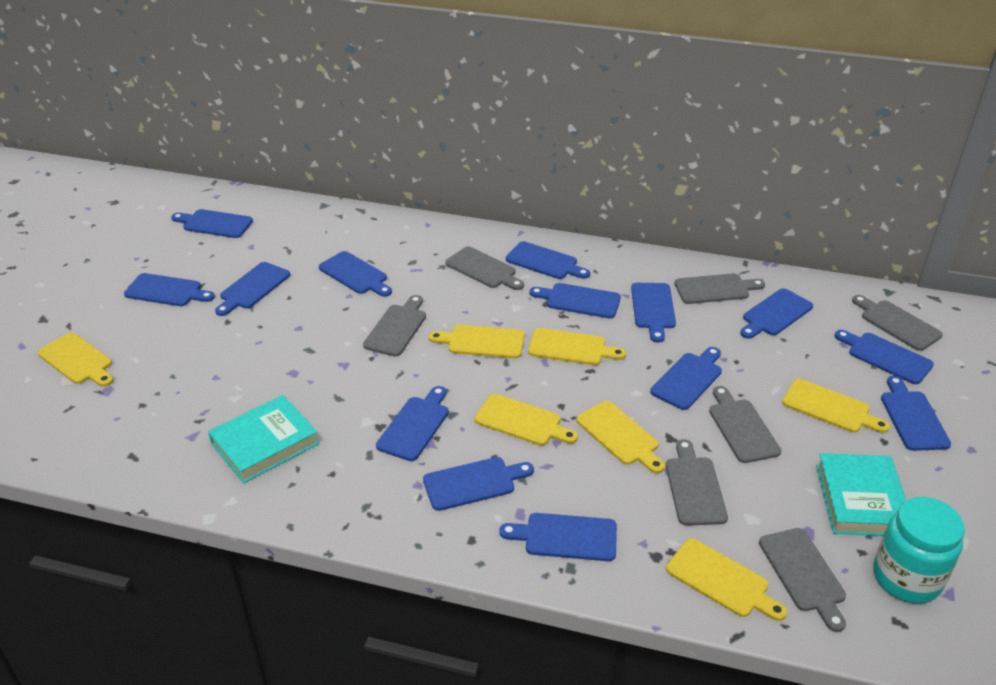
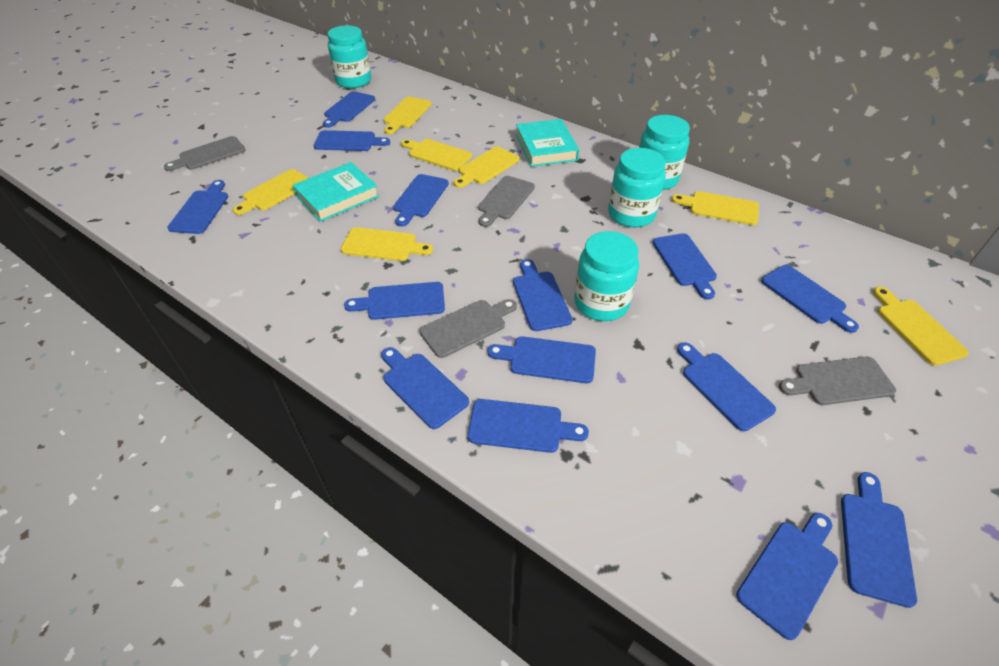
grey cutting board: [363,295,426,357] [446,246,524,290] [666,439,728,526] [674,273,765,304] [709,386,781,463] [759,528,846,632] [852,295,943,351] = 7 -> [164,136,245,171] [420,299,517,358] [478,176,535,227] [779,356,896,405] = 4
turquoise jar: [873,497,965,604] = 1 -> [328,25,371,88] [574,231,639,321] [608,148,666,227] [639,115,690,190] = 4

